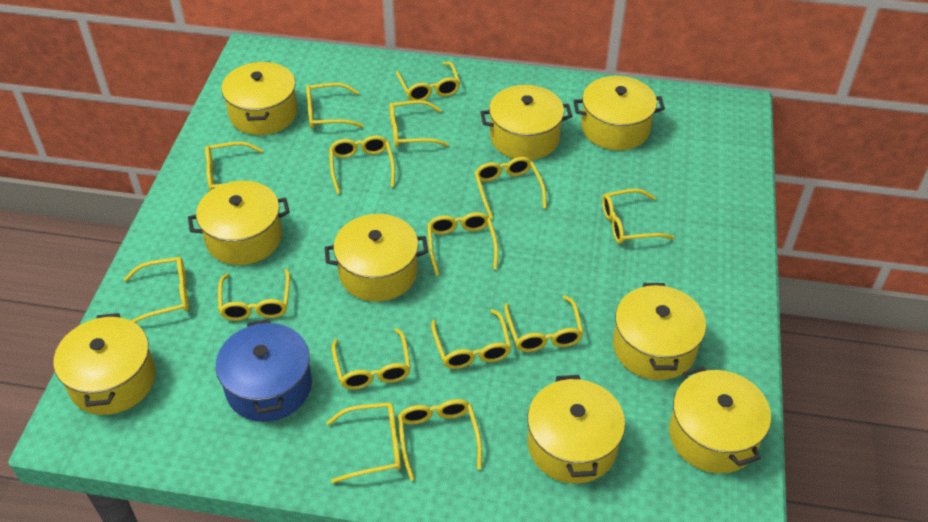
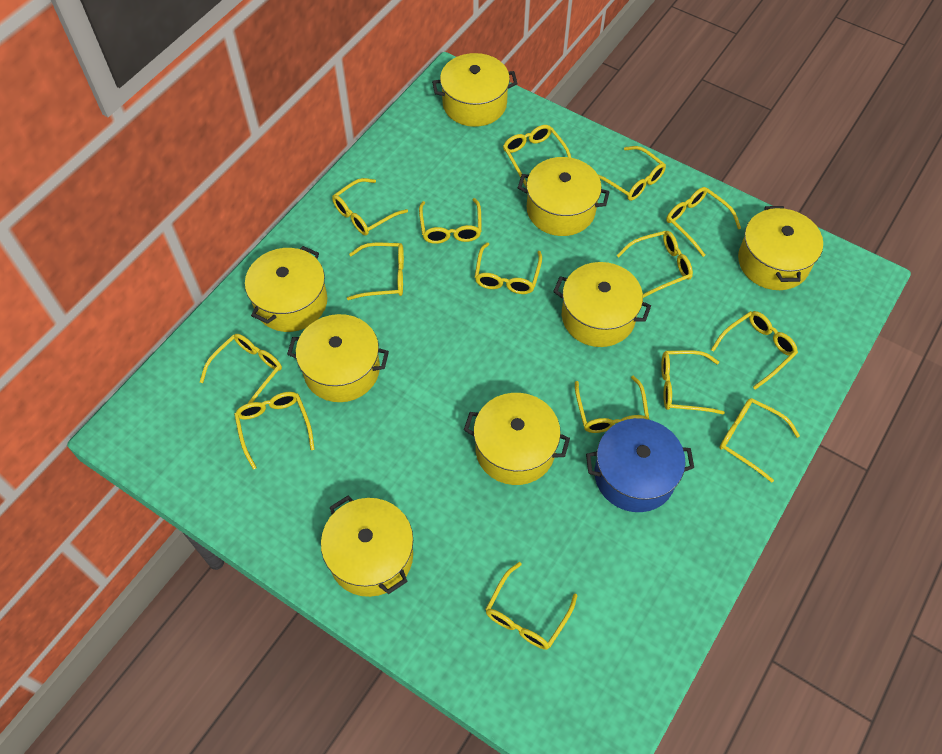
yellow pot: [53,313,156,415] [188,181,290,265] [221,62,298,135] [325,214,428,302] [480,85,572,160] [528,375,625,484] [573,76,665,150] [613,283,706,380] [669,366,771,474] = 9 -> [245,246,327,332] [287,314,389,402] [321,496,413,597] [432,53,518,127] [464,393,570,485] [518,157,609,236] [553,262,651,347] [738,206,823,290] = 8

